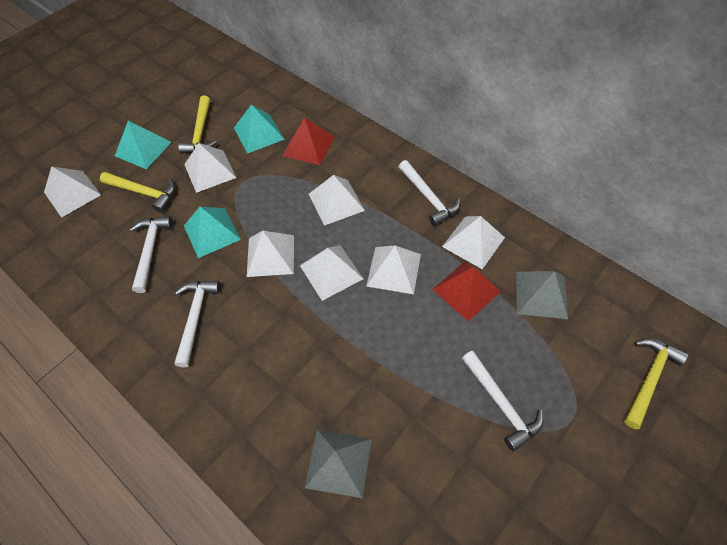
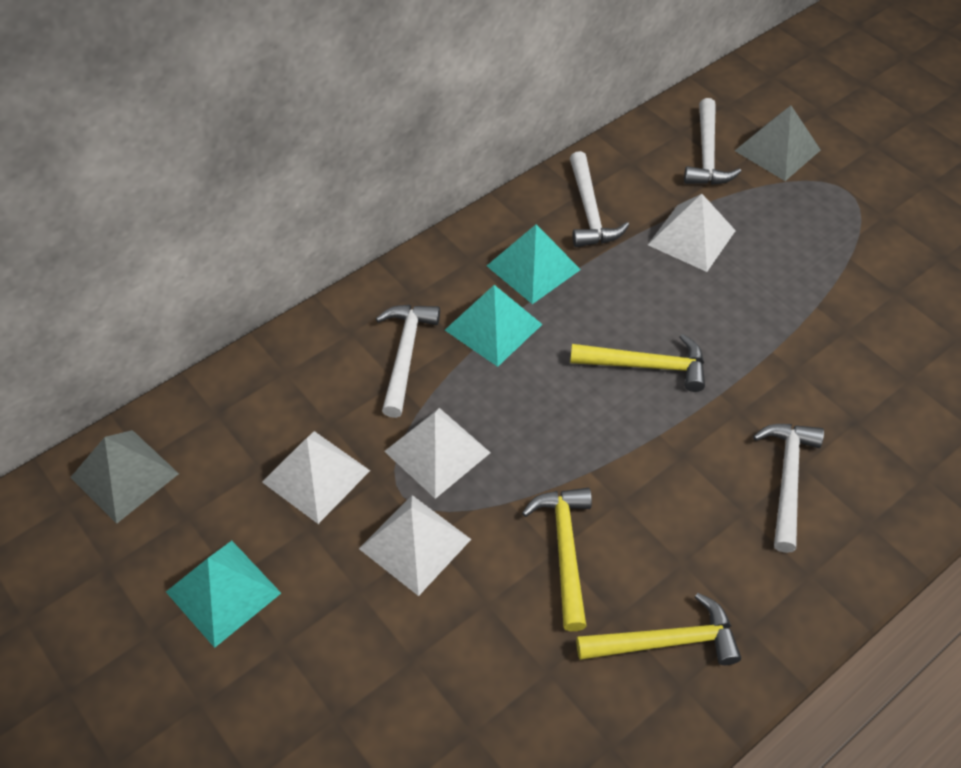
red pyramid: [282,117,335,165] [432,262,501,322] = 2 -> none = 0
white pyramid: [44,166,101,218] [184,143,236,193] [247,231,294,277] [300,245,363,301] [309,175,365,226] [366,245,421,294] [442,216,505,269] = 7 -> [262,431,370,524] [359,495,471,596] [384,408,491,499] [648,194,736,272] = 4

